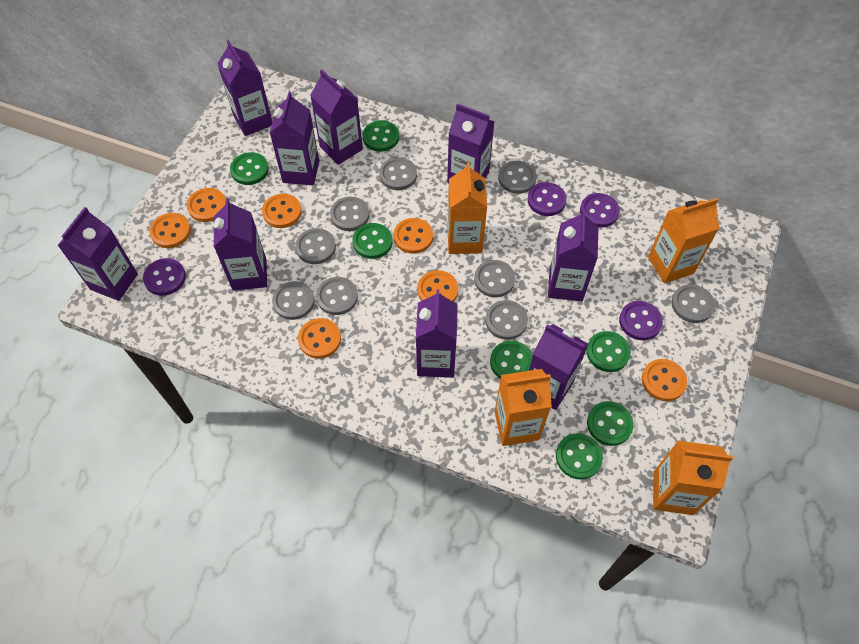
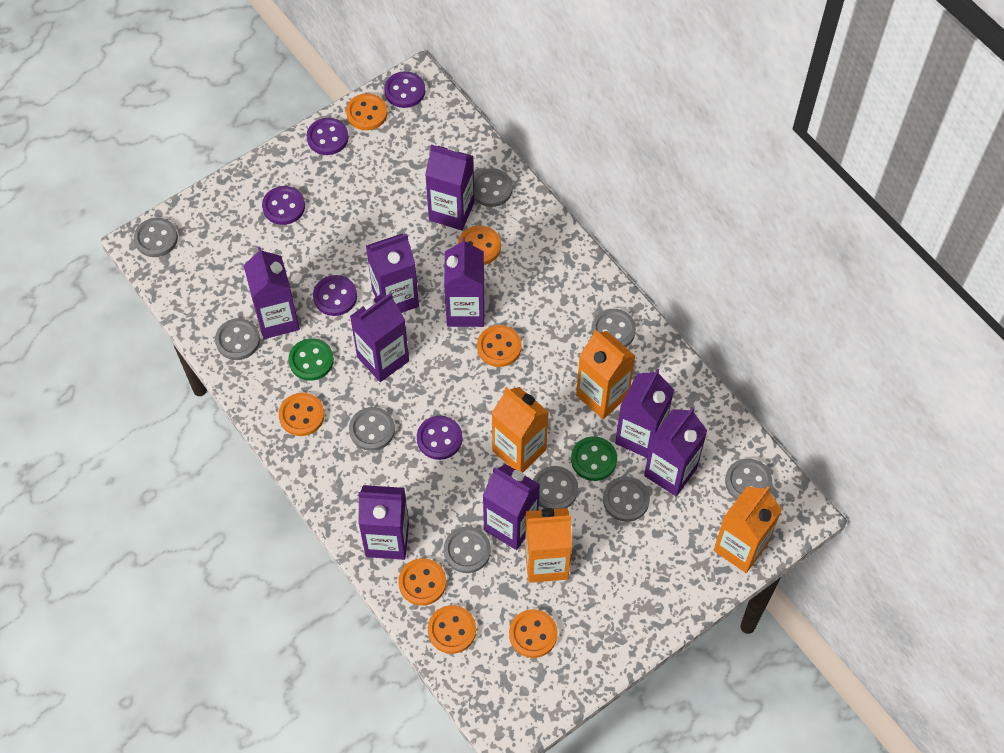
green button: [230,152,269,185] [352,223,392,259] [362,120,399,152] [490,341,533,379] [556,433,603,480] [586,331,631,372] [587,401,634,446] = 7 -> [288,338,334,381] [571,436,617,481] = 2
purple button: [143,258,186,296] [527,182,567,216] [580,193,620,228] [619,301,663,340] = 4 -> [262,186,305,225] [306,118,349,155] [313,275,357,316] [384,71,425,108] [417,416,463,460] = 5

